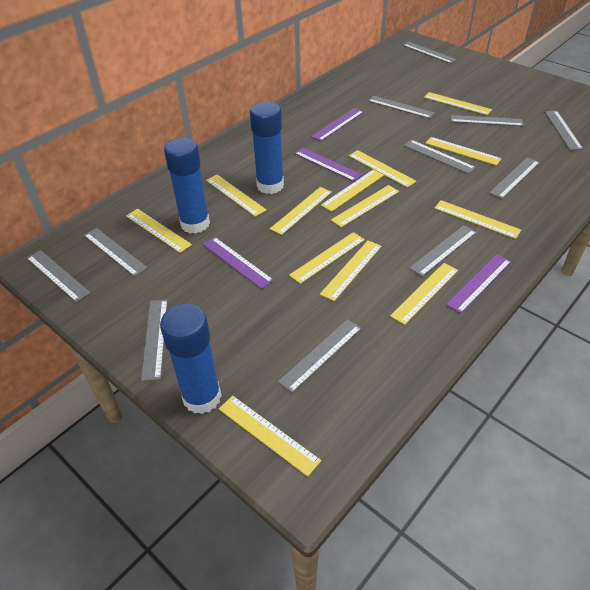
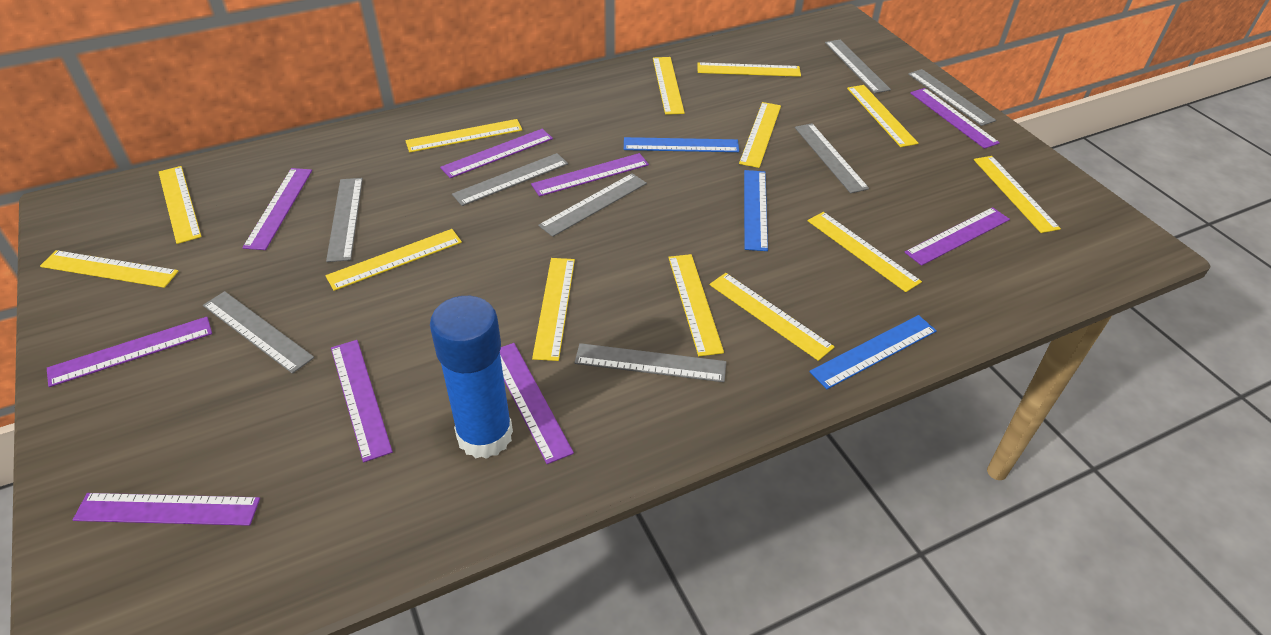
blue glue stick: [160,304,222,414] [164,137,210,234] [250,102,284,194] = 3 -> [430,296,513,459] = 1
blue ruler: none = 0 -> [624,137,739,152] [744,170,768,251] [809,315,937,389] = 3
grey ruler: [27,250,90,302] [84,228,148,277] [141,299,168,381] [278,319,362,393] [368,96,435,119] [403,42,457,64] [404,140,476,174] [409,225,477,277] [450,115,524,126] [489,157,540,199] [545,111,583,150] = 11 -> [203,291,314,374] [326,178,363,262] [452,153,568,206] [538,173,647,237] [574,343,726,382] [795,123,869,193] [825,40,891,93] [908,69,996,126] = 8
purple ruler: [203,237,274,289] [294,148,362,182] [311,108,364,141] [446,254,511,313] = 4 -> [47,317,212,387] [73,493,260,526] [242,168,312,250] [331,340,393,462] [440,129,553,178] [500,343,574,464] [531,153,649,197] [905,207,1010,266] [910,88,1000,149] = 9

